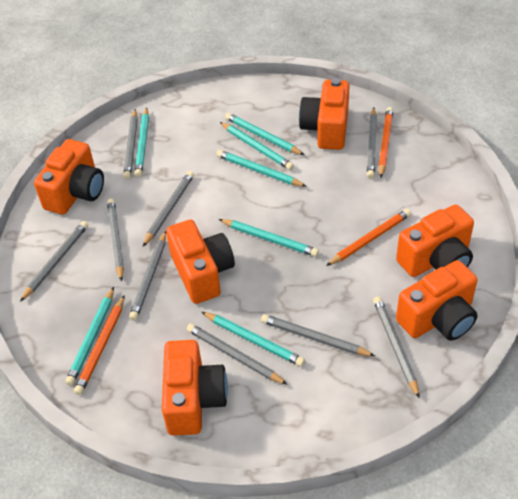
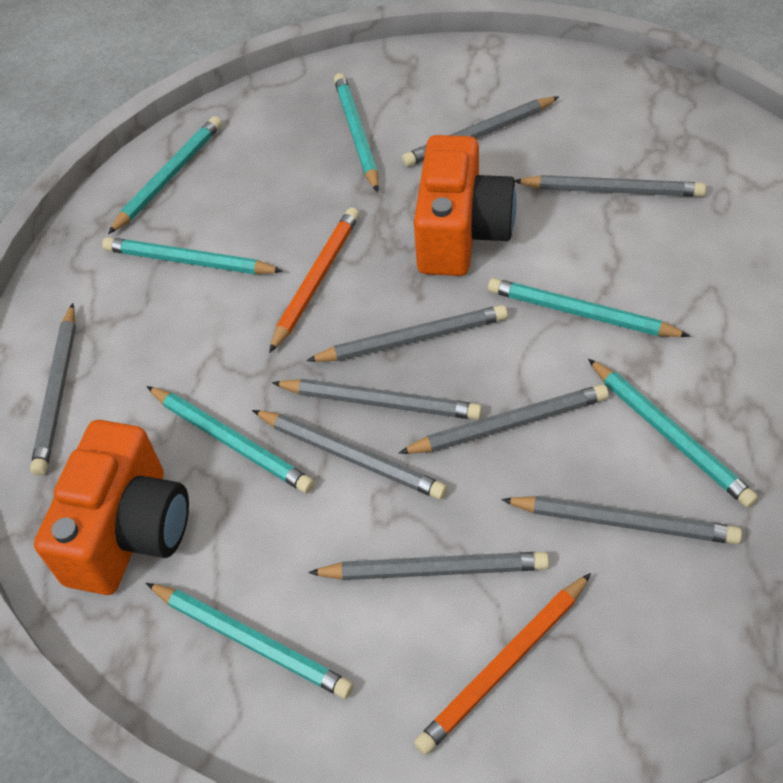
orange camera: [34,139,104,215] [162,340,228,436] [166,220,235,304] [299,78,350,150] [396,204,474,277] [396,260,478,341] = 6 -> [34,420,189,595] [414,135,517,276] = 2
orange pencil: [74,295,125,395] [326,209,411,266] [378,107,393,178] = 3 -> [269,208,359,353] [414,573,591,755] = 2

